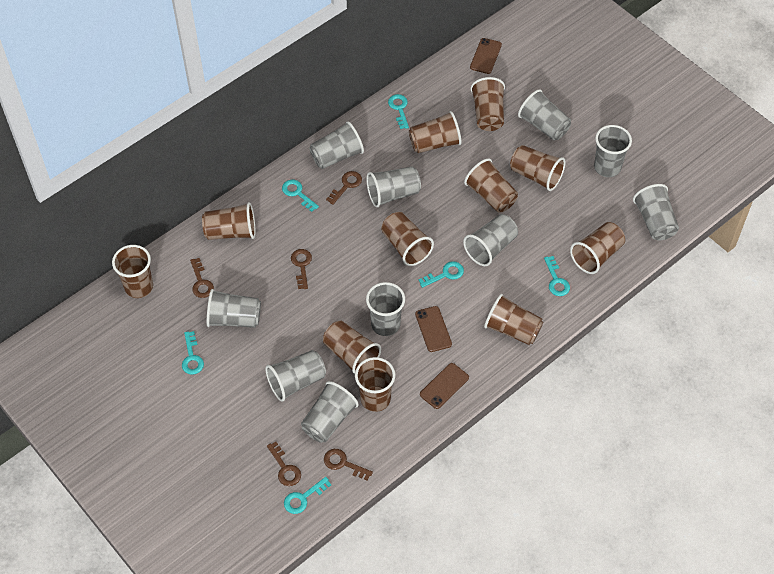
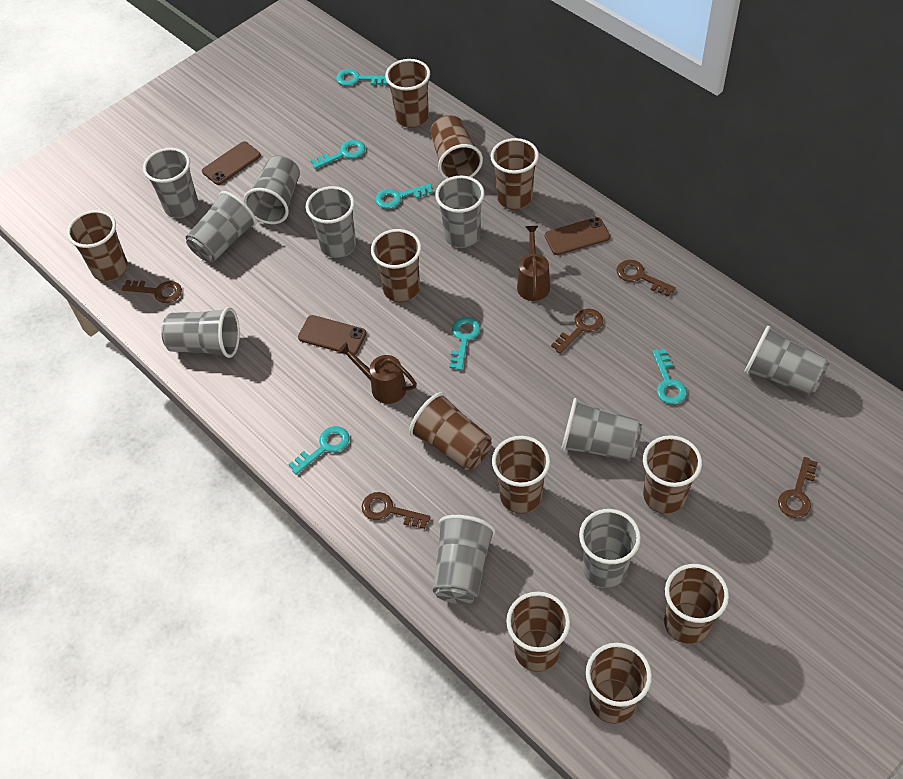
brown watering can: none = 0 -> [338,342,417,404] [517,226,550,301] = 2

